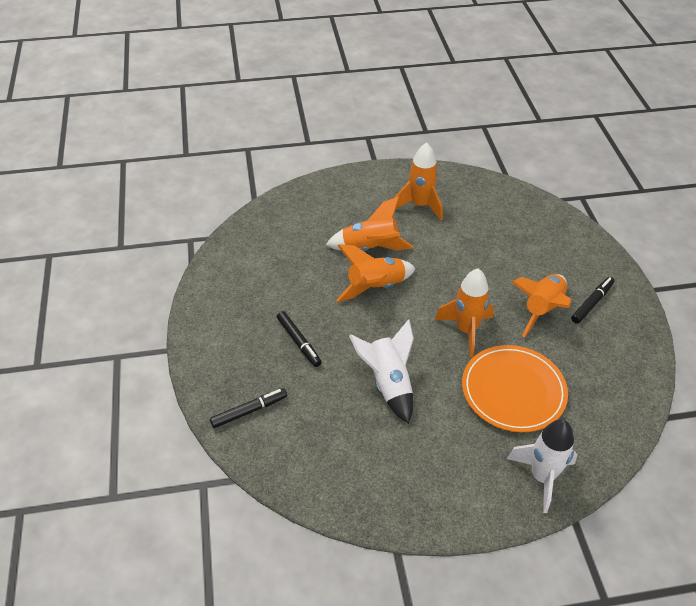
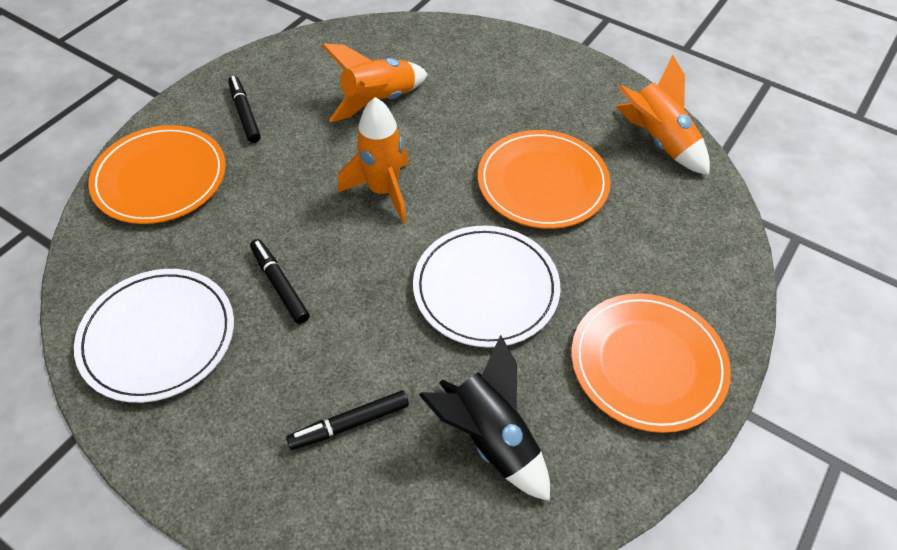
black rocket: none = 0 -> [419,335,550,501] = 1
orange plate: [462,345,568,432] = 1 -> [88,125,226,224] [478,130,610,229] [571,293,731,433] = 3
orange rocket: [326,196,413,251] [336,244,416,302] [395,142,442,221] [435,268,494,357] [511,274,572,338] = 5 -> [321,43,428,122] [338,97,409,222] [616,55,710,175] = 3
white plate: none = 0 -> [74,269,234,403] [413,226,560,348] = 2
white rocket: [349,319,414,424] [507,419,577,513] = 2 -> none = 0

